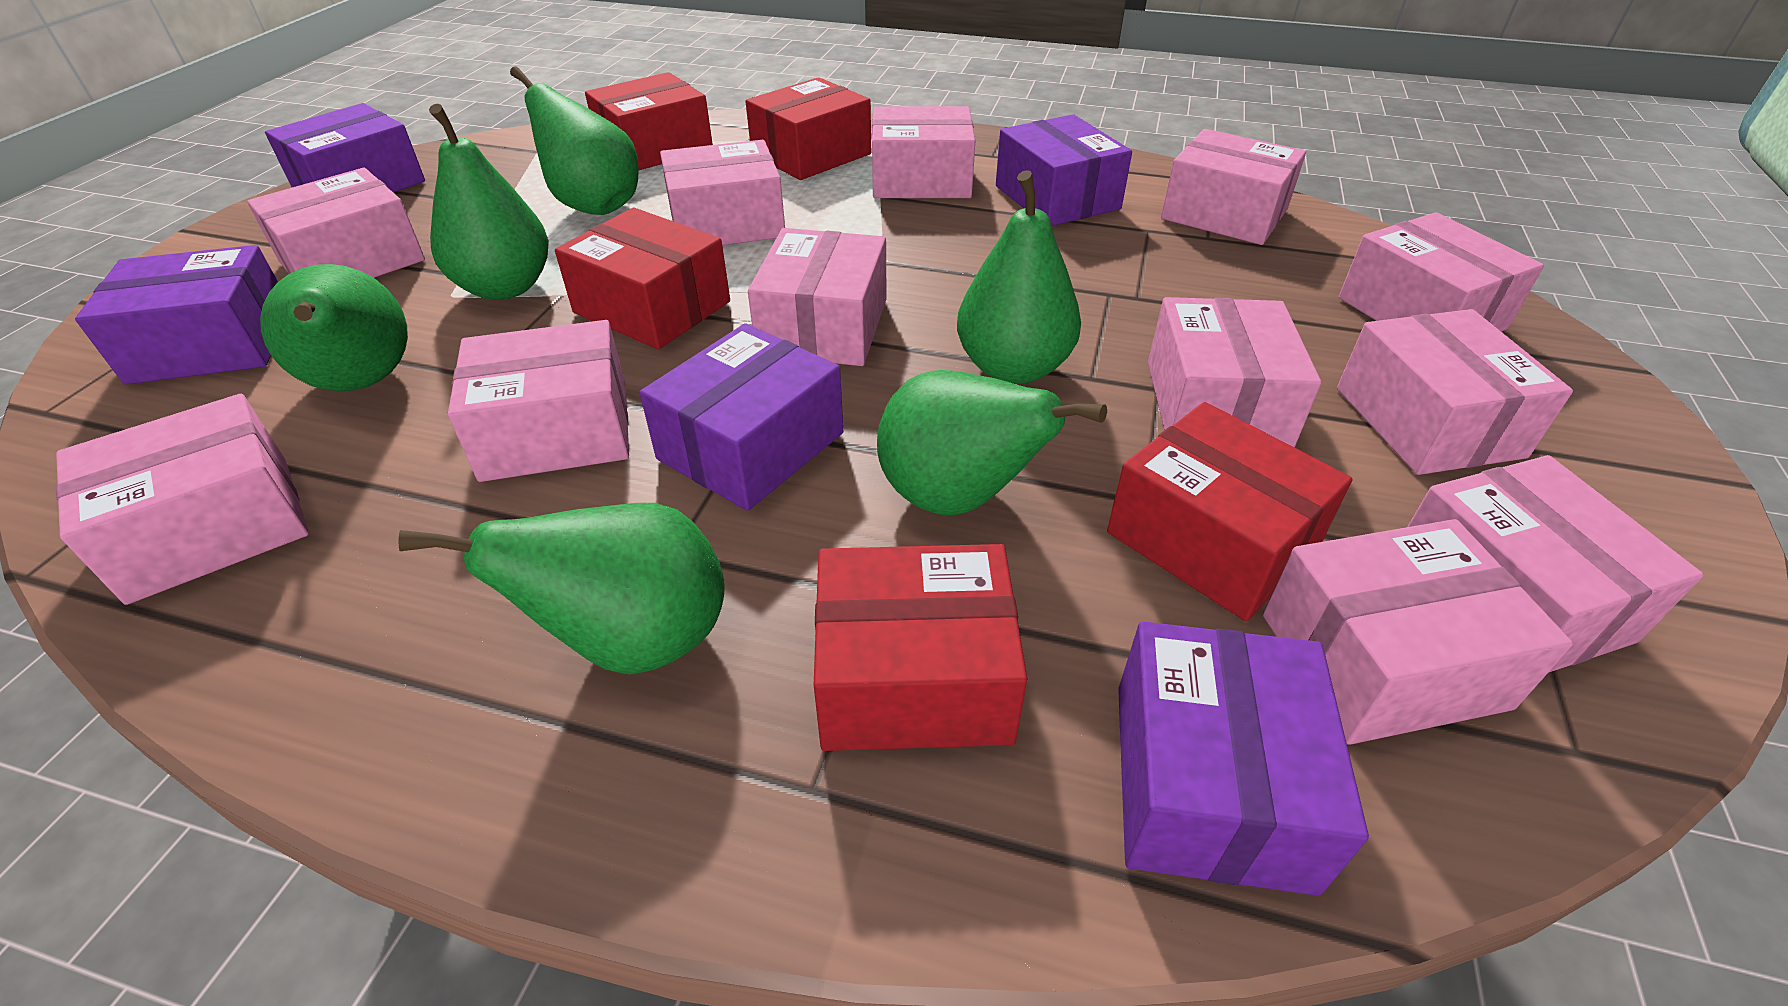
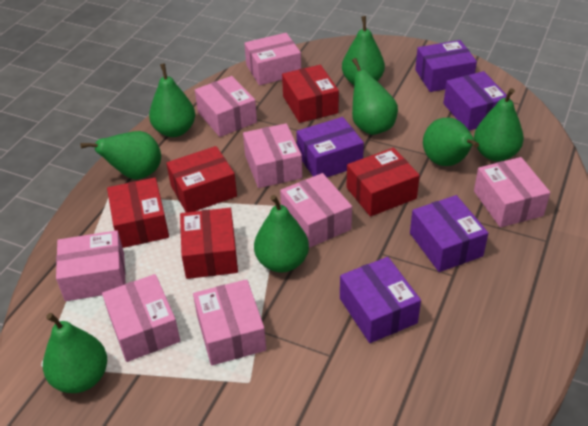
green pear: [260,264,408,391] [399,503,725,675] [429,104,549,300] [510,66,639,215] [877,370,1107,515] [957,170,1081,384] = 6 -> [43,313,107,393] [80,131,161,179] [149,63,195,137] [254,195,309,273] [342,16,385,85] [352,58,398,135] [423,118,479,166] [474,88,524,161] = 8
pink box: [56,394,309,605] [247,168,425,278] [448,320,629,482] [660,140,785,245] [748,228,887,366] [872,106,975,198] [1148,297,1321,448] [1161,129,1306,245] [1263,519,1573,745] [1337,309,1573,475] [1339,212,1544,332] [1407,455,1704,672] = 12 -> [56,230,126,301] [102,274,180,362] [193,279,266,365] [195,76,257,137] [243,123,302,188] [244,33,301,85] [280,173,352,248] [474,157,550,227] = 8

